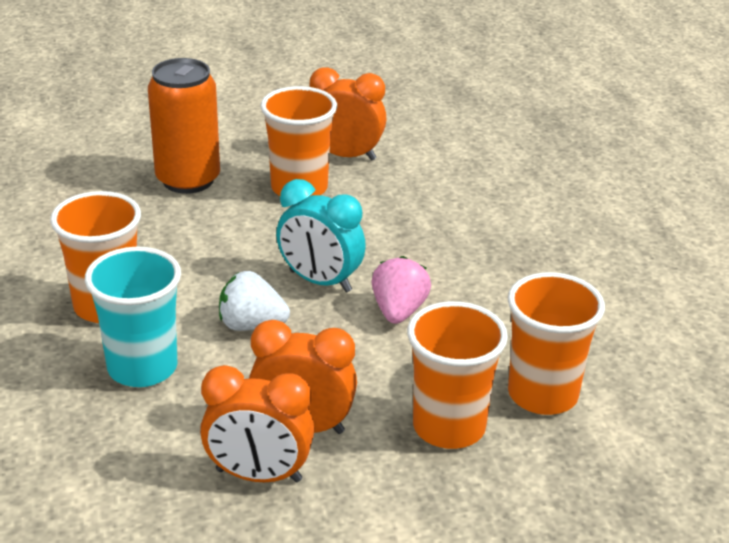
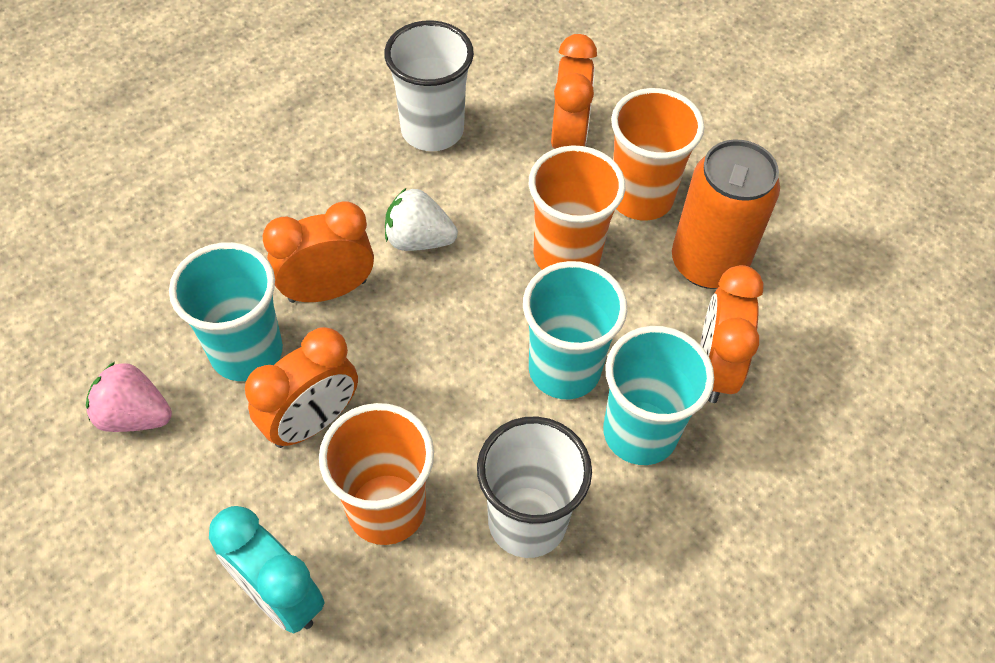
orange clock: [200,365,314,482] [249,320,357,434] [310,67,386,161] = 3 -> [245,327,358,448] [263,201,374,303] [551,34,597,149] [700,265,764,403] = 4
orange cup: [50,191,141,323] [261,86,337,196] [407,301,508,449] [508,272,605,415] = 4 -> [319,403,434,545] [529,145,625,270] [611,88,704,221] = 3
turquoise cup: [85,247,181,387] = 1 -> [169,242,283,381] [523,261,627,399] [603,326,714,465] = 3
white cup: none = 0 -> [384,20,474,151] [477,417,592,558] = 2

